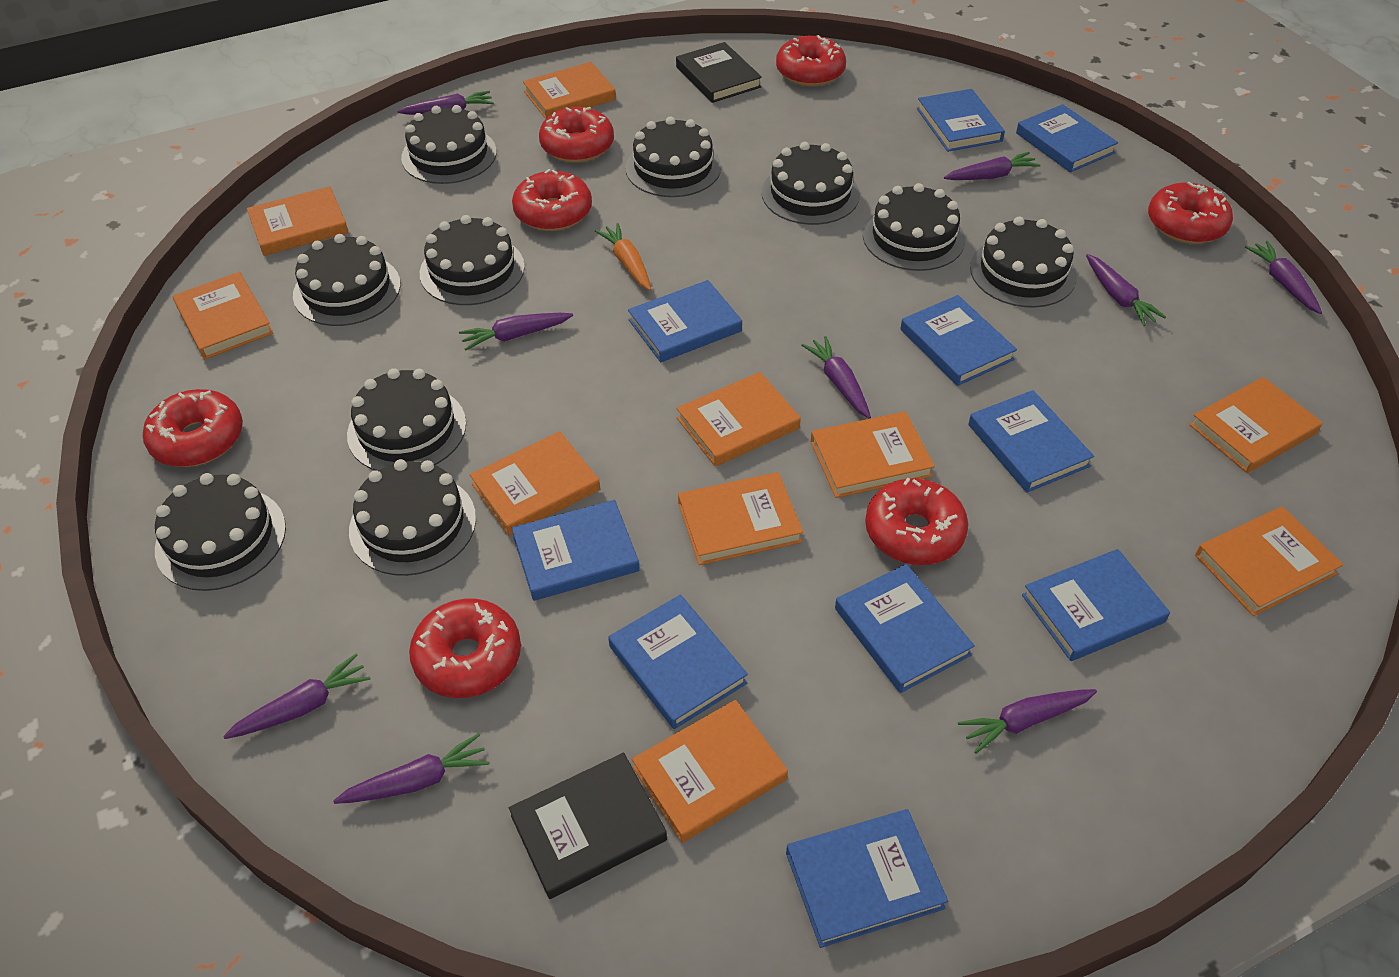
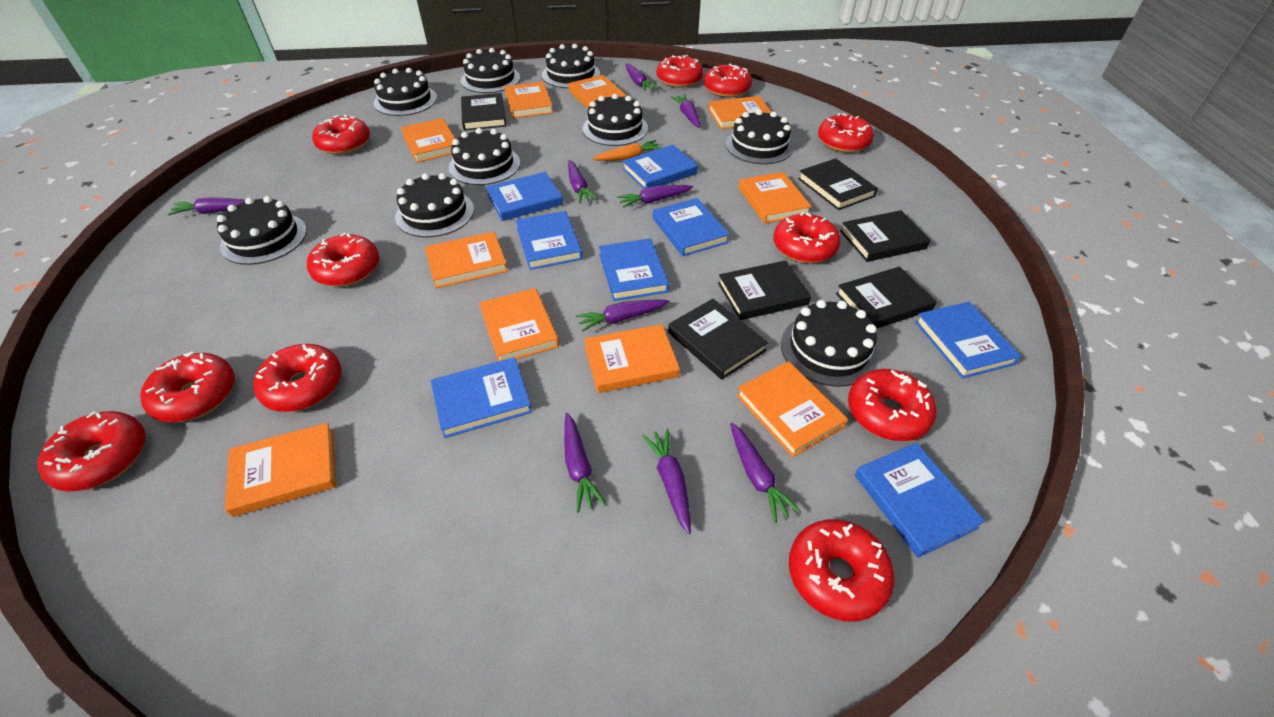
black book: [509,753,667,899] [676,42,762,103] = 2 -> [461,93,506,131] [668,299,768,380] [718,260,811,320] [798,158,878,210] [836,267,937,328] [840,210,931,262] = 6
black cake: [155,473,286,591] [293,234,401,326] [347,368,466,471] [349,459,476,576] [401,105,497,184] [420,215,525,305] [625,116,721,197] [762,142,860,225] [863,183,965,271] [970,217,1077,308] = 10 -> [217,196,307,265] [373,68,437,116] [395,173,474,237] [449,128,520,185] [461,48,520,93] [542,44,600,88] [583,94,648,146] [726,109,794,164] [781,300,879,387] = 9
blue book: [512,500,639,601] [608,594,748,729] [628,280,742,362] [786,809,948,948] [835,564,975,693] [900,295,1017,386] [917,89,1005,152] [968,390,1094,493] [1016,104,1118,172] [1022,549,1170,661] = 10 -> [431,357,532,438] [486,172,563,221] [516,211,583,270] [599,239,669,301] [623,145,698,189] [653,198,730,256] [855,443,985,558] [915,302,1021,379] = 8
red donut: [143,389,243,467] [409,599,521,698] [512,169,592,231] [539,107,614,163] [776,35,846,86] [865,478,968,565] [1148,182,1233,244] = 7 -> [37,411,145,492] [140,351,235,422] [253,344,342,412] [307,233,379,287] [312,115,370,154] [656,55,704,88] [704,64,752,98] [773,212,841,263] [789,519,895,622] [818,113,874,153] [848,369,937,441] = 11

